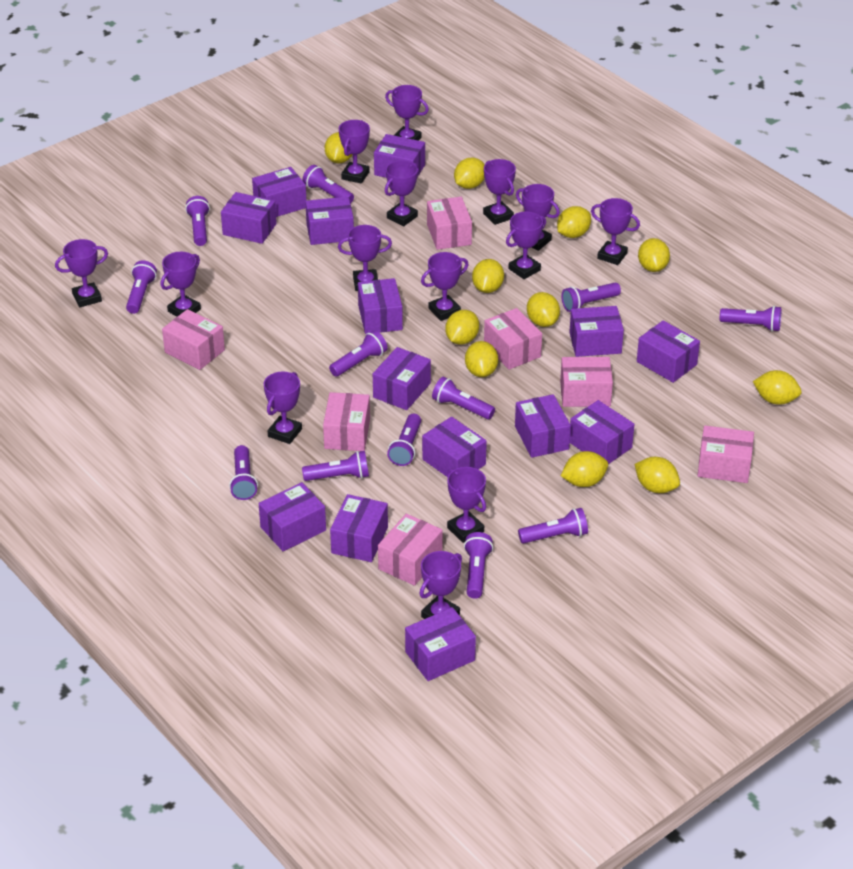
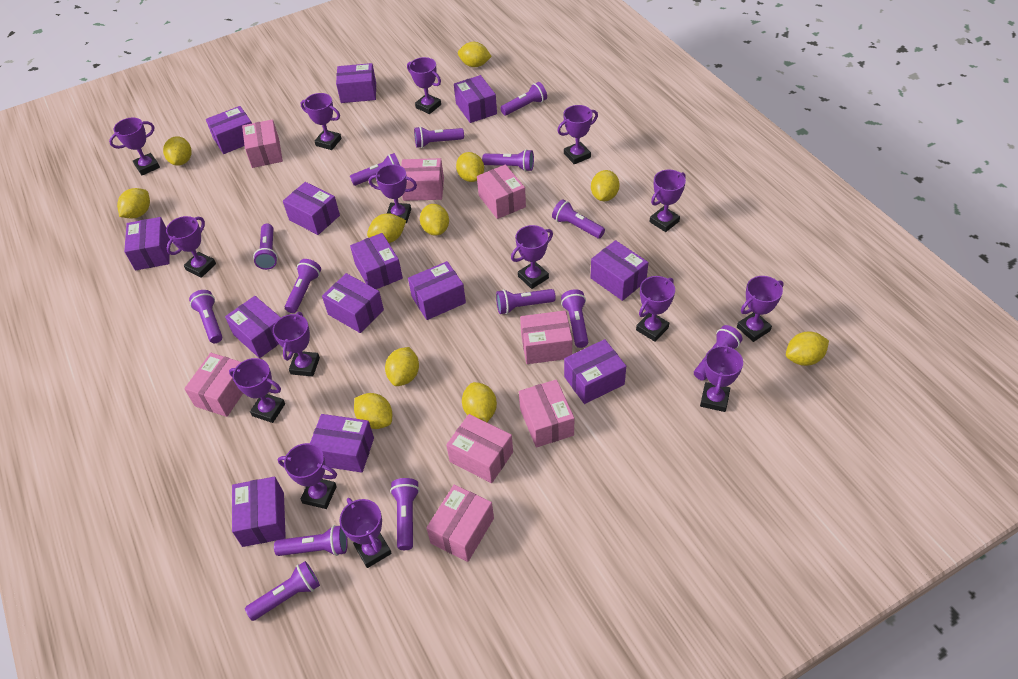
pink box: [162,309,225,370] [323,392,370,451] [378,514,443,586] [427,197,472,250] [484,308,542,370] [560,357,613,407] [697,426,754,483] = 7 -> [184,353,243,417] [242,119,283,168] [401,158,444,201] [426,485,494,562] [446,414,513,483] [477,165,526,219] [519,379,574,447] [520,310,572,364] = 8
purple box: [221,192,277,244] [252,167,307,217] [259,482,326,551] [305,197,354,245] [330,494,388,562] [358,278,403,334] [373,347,431,410] [374,134,425,178] [405,607,476,681] [422,417,487,477] [515,394,571,458] [569,306,624,357] [570,400,634,464] [637,320,700,383] = 14 -> [124,217,170,270] [206,106,252,154] [225,296,281,358] [232,477,286,547] [283,182,340,235] [310,414,374,473] [322,273,384,333] [336,63,376,103] [350,233,403,289] [408,261,466,320] [454,75,497,123] [564,339,626,404] [590,240,648,301] = 13
purple flashlight: [126,260,157,314] [185,196,210,246] [229,445,258,500] [302,451,369,481] [303,165,354,204] [329,330,388,377] [387,413,421,466] [432,376,495,420] [464,532,493,599] [518,508,588,544] [561,283,621,312] [720,306,781,332] = 12 -> [189,290,222,343] [245,561,320,621] [253,224,278,270] [274,525,348,556] [285,259,321,313] [350,153,400,186] [390,478,420,550] [414,126,464,148] [482,149,534,171] [496,289,556,314] [500,82,547,116] [552,199,605,239] [561,289,588,348] [694,325,743,381] = 14
purple trophy: [55,239,108,307] [161,252,201,317] [264,372,302,444] [338,225,392,291] [339,120,370,184] [385,85,429,141] [385,160,419,226] [419,551,462,619] [421,252,469,321] [447,467,486,543] [483,159,516,225] [506,212,546,279] [516,184,560,251] [591,198,640,265] = 14 -> [109,117,160,175] [166,216,216,278] [229,358,285,423] [273,312,320,377] [278,443,337,509] [301,93,342,150] [339,498,392,568] [369,164,417,223] [407,57,441,114] [511,225,553,289] [557,105,598,164] [636,276,675,342] [649,170,686,232] [700,344,743,412] [737,276,784,342] = 15

